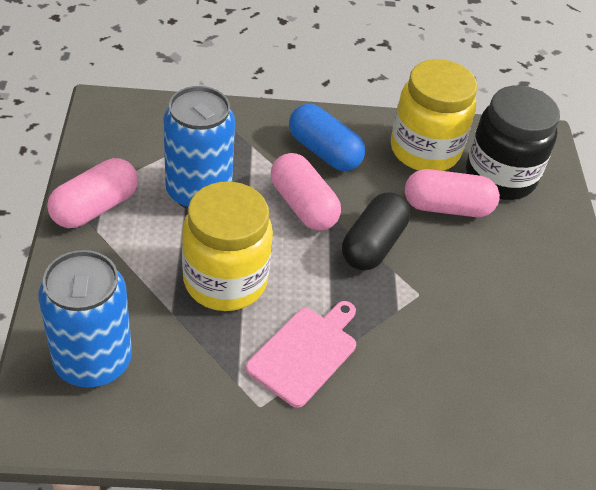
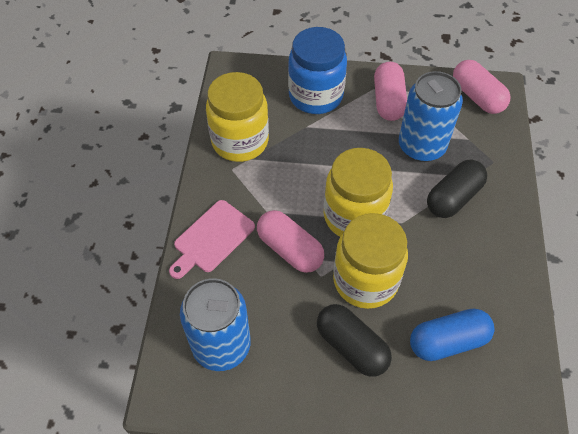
black capsule: [342,192,410,271] = 1 -> [317,304,392,377] [427,160,487,218] = 2
black jar: [466,85,560,200] = 1 -> none = 0
blue jar: none = 0 -> [288,27,347,114] = 1
yellow jar: [182,182,273,311] [391,59,478,171] = 2 -> [206,72,269,162] [324,148,393,237] [333,213,408,309] = 3

